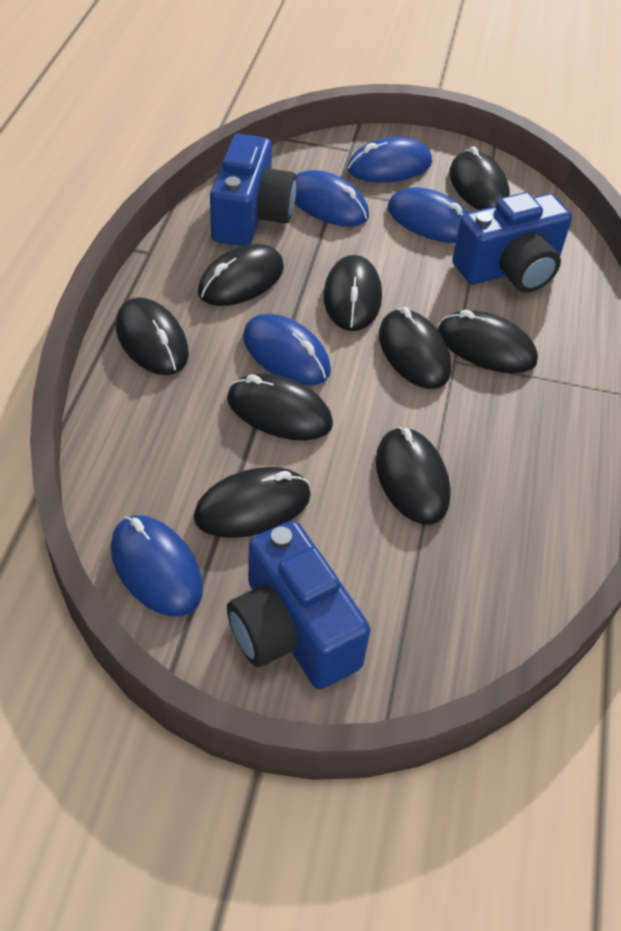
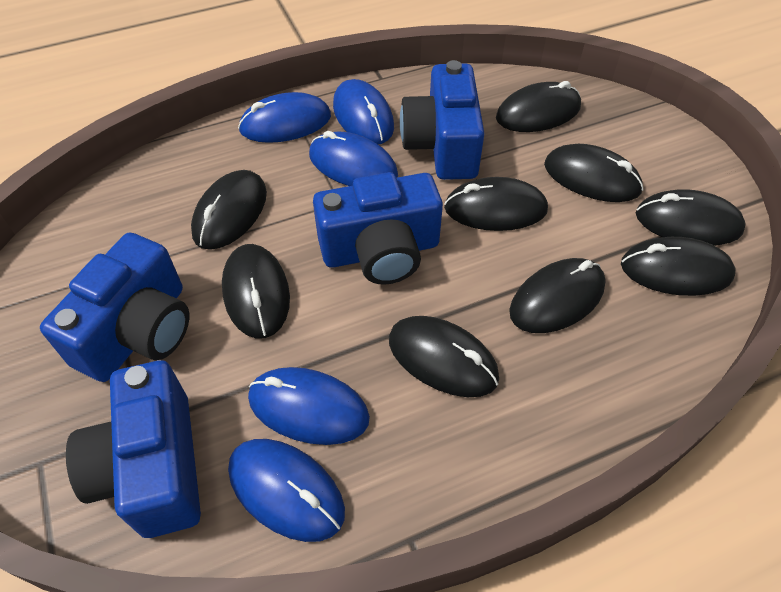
blue camera: [210,134,296,246] [227,521,370,689] [452,192,572,293] = 3 -> [40,232,189,382] [66,360,201,538] [313,172,443,285] [400,60,485,180] = 4

